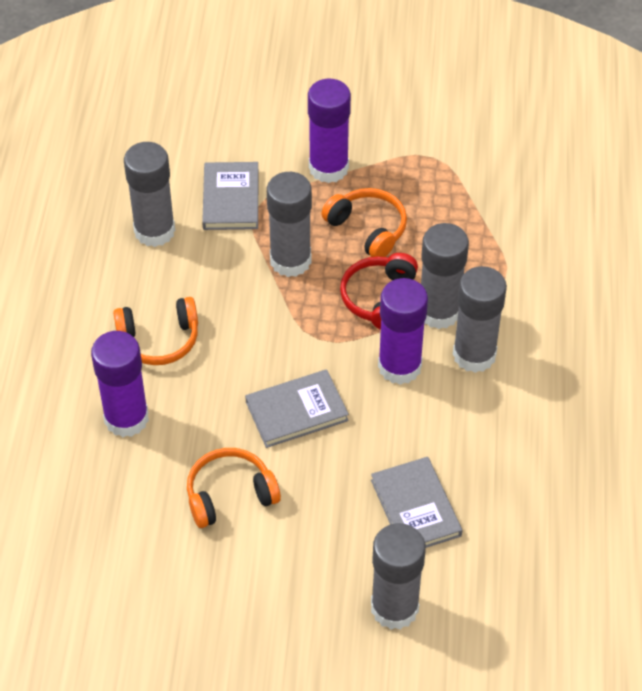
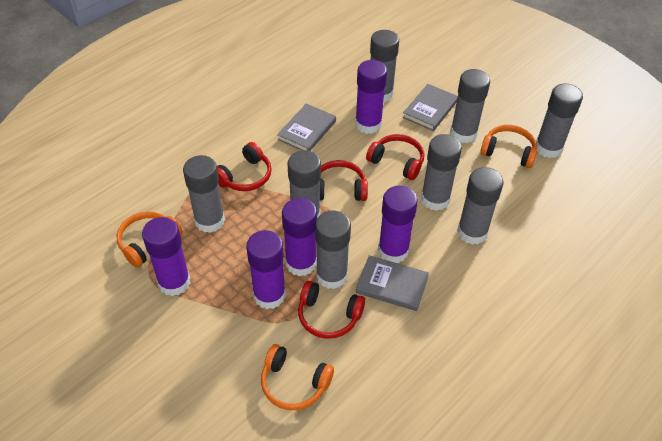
grey glue stick: [124,142,175,247] [267,172,312,277] [371,523,426,630] [421,223,469,329] [453,266,507,373] = 5 -> [183,155,225,233] [288,150,321,218] [315,211,351,289] [370,30,399,102] [421,134,462,211] [450,69,490,143] [457,167,504,245] [536,83,583,158] = 8
purple glue stick: [91,331,149,437] [308,79,351,183] [378,278,428,385] = 3 -> [142,217,191,296] [246,230,286,309] [282,198,317,276] [355,60,387,134] [378,186,418,263] = 5
red headphones: [340,253,418,330] = 1 -> [217,142,272,191] [298,281,365,339] [320,160,368,201] [366,134,424,180] = 4

